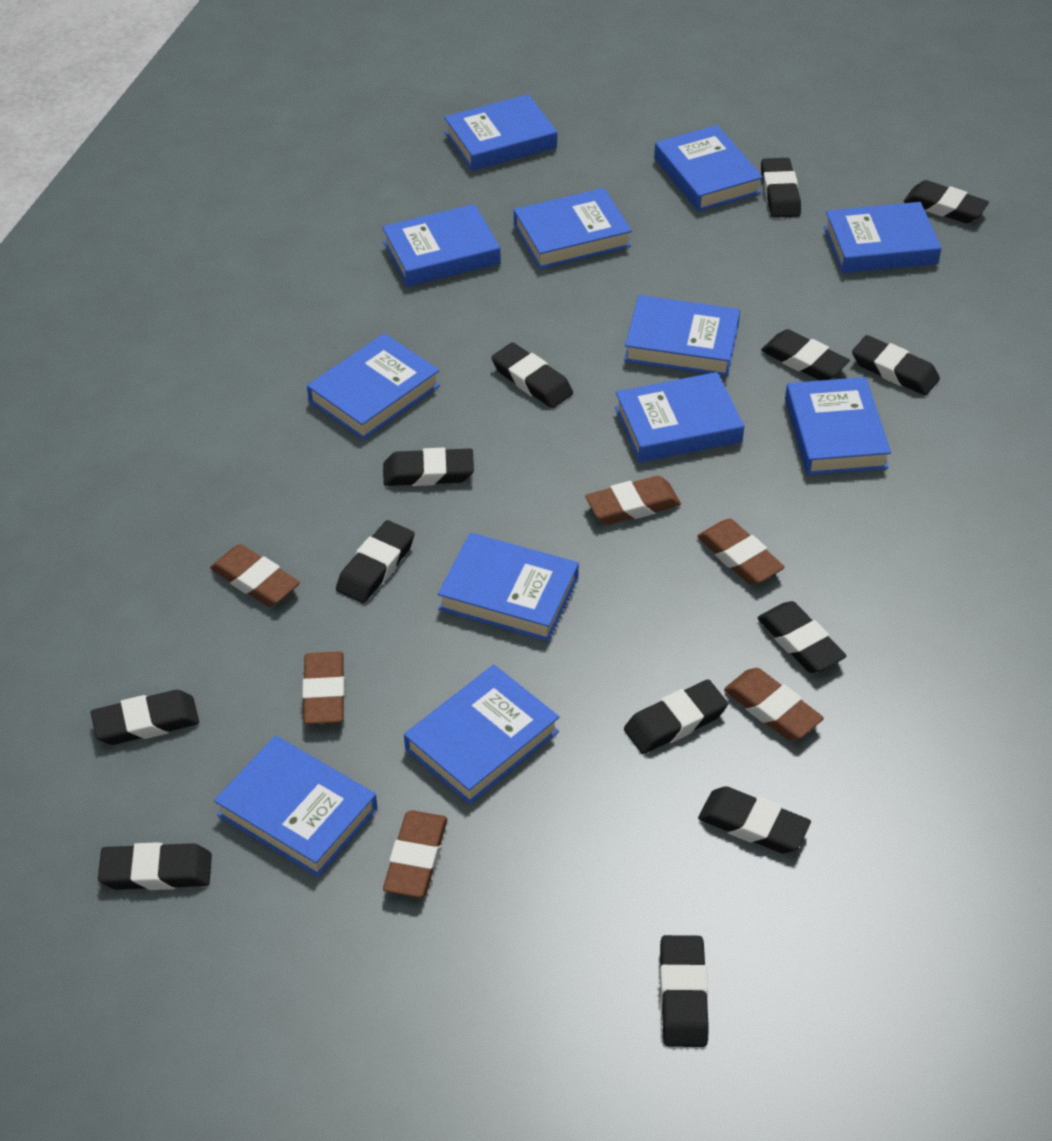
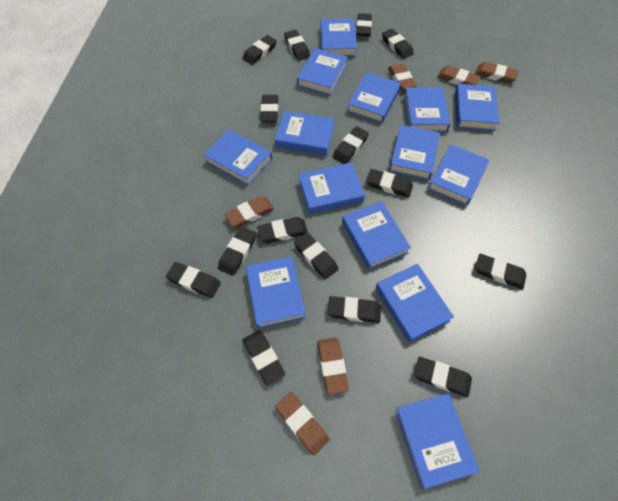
black eraser: [91,690,199,745] [98,842,212,890] [336,520,414,603] [383,448,474,486] [491,342,573,408] [624,680,728,754] [660,935,709,1047] [698,786,811,854] [757,601,846,673] [761,158,801,218] [761,329,850,381] [852,335,940,395] [904,180,989,223] = 13 -> [166,262,221,298] [218,226,256,276] [242,35,277,65] [243,330,285,385] [257,217,308,243] [261,95,278,122] [284,30,310,61] [294,232,338,280] [328,296,381,323] [333,126,369,164] [356,13,372,36] [366,169,413,198] [382,29,414,59] [414,356,472,397] [475,254,526,289] = 15
blue book: [214,736,377,877] [307,333,440,440] [382,204,501,287] [404,665,559,805] [438,533,579,641] [444,94,557,171] [514,188,632,269] [615,372,744,462] [624,295,740,376] [654,125,763,211] [785,377,891,475] [824,202,942,273] = 12 -> [204,129,272,186] [246,256,306,329] [275,111,334,155] [297,48,348,96] [299,163,365,214] [320,19,357,57] [342,201,411,270] [347,72,401,123] [376,264,454,343] [389,125,440,180] [395,393,480,489] [404,87,451,132] [428,144,489,206] [455,84,500,131] = 14

